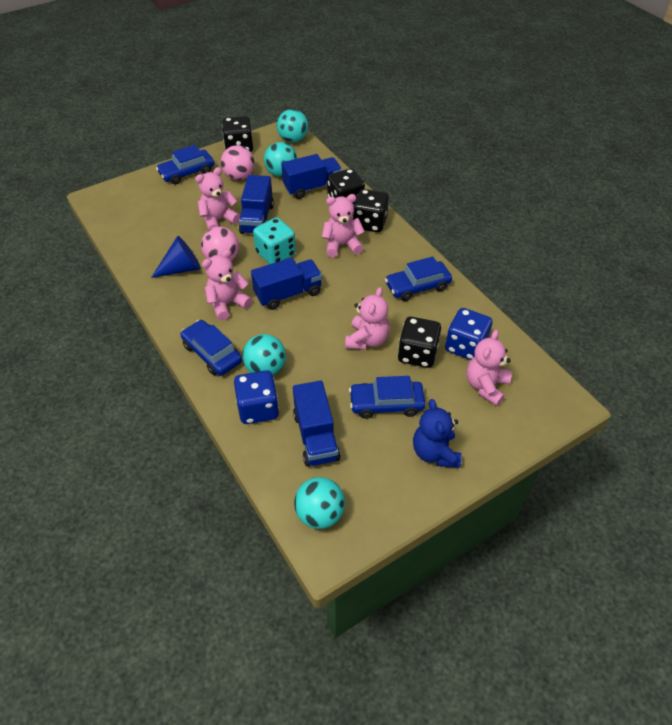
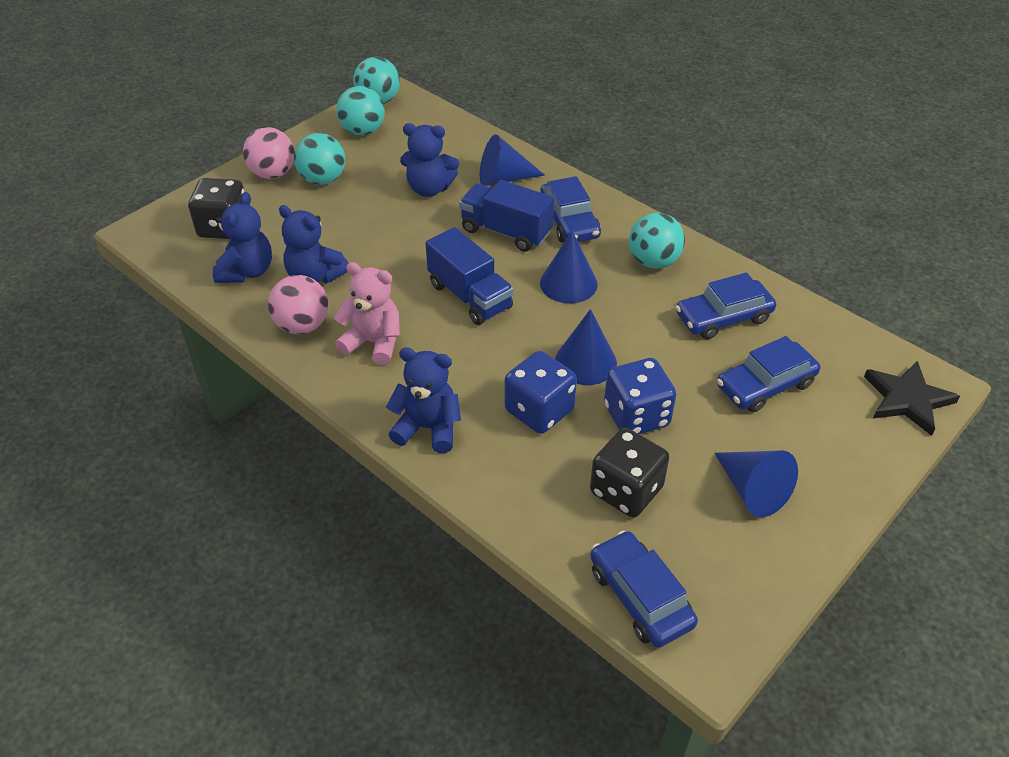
black dice: [222,116,253,152] [327,168,365,205] [353,189,389,232] [398,317,441,368] = 4 -> [188,178,245,239] [590,428,669,518] = 2
black star: none = 0 -> [864,361,960,436] = 1
blue cone: [151,236,201,278] = 1 -> [480,134,545,186] [540,231,598,303] [555,309,617,385] [715,450,798,517] = 4
blue teddy bear: [413,399,462,468] = 1 -> [213,192,272,283] [279,205,349,284] [386,348,461,453] [400,123,459,197] = 4
blue truck: [239,175,274,234] [251,258,322,310] [281,154,342,199] [293,381,341,467] = 4 -> [425,227,514,325] [459,180,554,252] = 2
pink teddy bear: [195,167,240,230] [202,249,252,320] [322,194,365,258] [345,287,390,350] [466,330,512,406] = 5 -> [334,262,400,365] = 1
turquoise dice: [253,217,296,264] = 1 -> none = 0

